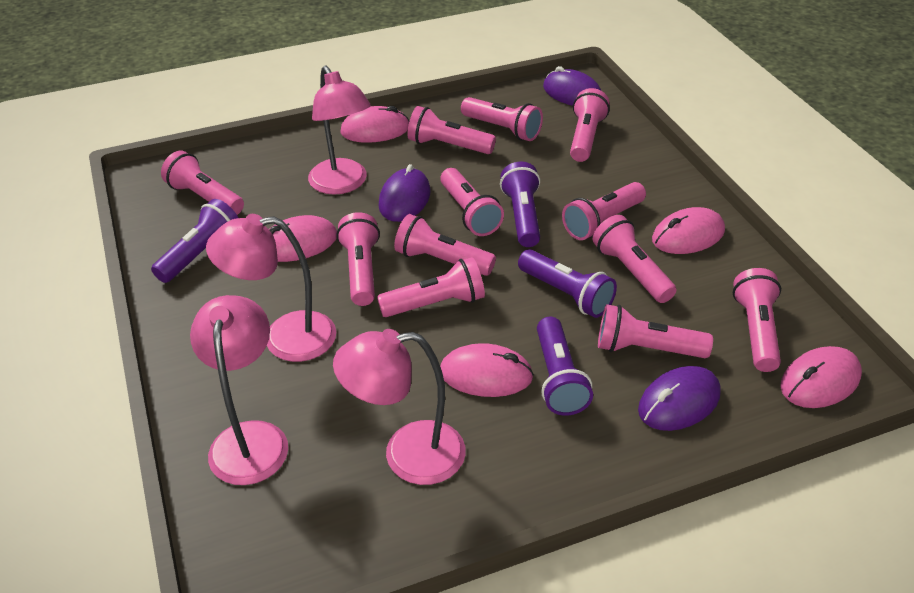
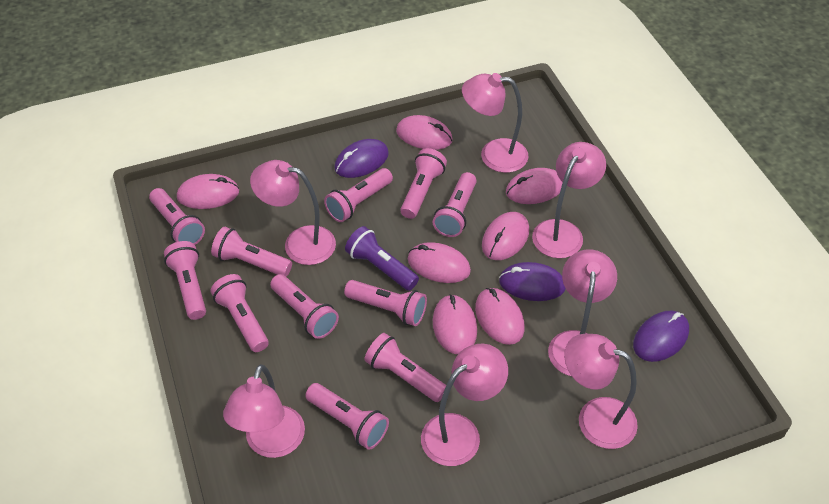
pink flashlight: [161,151,244,215] [337,212,380,306] [377,257,485,317] [394,214,496,276] [408,106,496,154] [440,168,504,236] [461,97,543,141] [562,182,646,240] [570,88,610,162] [593,215,676,303] [598,304,713,358] [733,268,781,372] = 12 -> [149,188,205,245] [164,241,206,320] [211,227,292,276] [211,274,269,352] [270,274,339,339] [305,383,389,450] [324,168,393,222] [344,280,427,326] [364,333,446,402] [400,148,447,219] [433,172,477,237] = 11
pink lamp: [190,295,288,485] [206,214,336,362] [308,66,371,195] [333,329,466,485] = 4 -> [223,364,305,458] [250,160,336,265] [421,344,508,466] [462,73,528,173] [532,142,606,258] [548,249,617,376] [564,334,638,449] = 7
pink mouse: [269,215,337,262] [340,106,409,143] [440,343,534,397] [652,207,725,254] [780,346,862,408] = 5 -> [177,174,239,209] [396,115,453,150] [408,242,471,283] [433,294,477,354] [475,288,524,345] [482,212,529,260] [506,168,563,204] = 7
purple flashlight: [151,199,238,283] [500,162,540,247] [518,249,617,318] [537,317,593,416] = 4 -> [345,226,419,291] = 1

